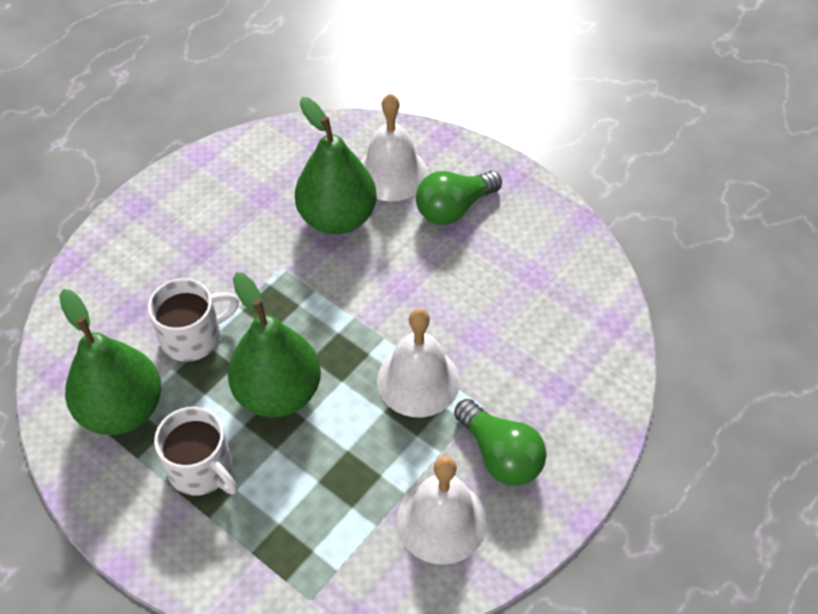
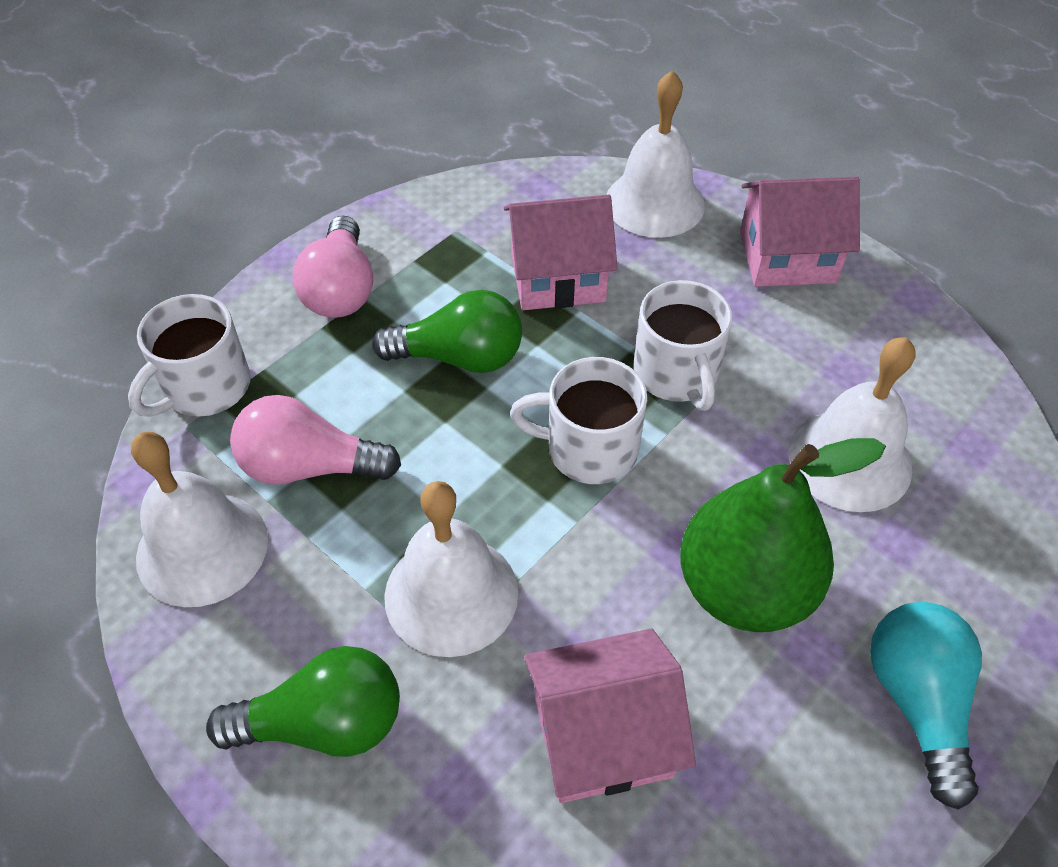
green pear: [59,289,161,435] [228,272,321,418] [295,97,377,234] = 3 -> [680,438,886,632] = 1
pink house: none = 0 -> [504,195,618,310] [524,629,696,803] [740,177,860,287] = 3
pink light bulb: none = 0 -> [230,395,401,485] [292,216,373,318] = 2
turquoise light bulb: none = 0 -> [870,602,982,810] = 1
white bell: [361,93,428,201] [377,309,460,417] [397,456,487,565] = 3 -> [131,432,268,607] [384,481,518,657] [606,70,705,238] [788,337,916,512] = 4
white mug: [148,278,239,362] [154,407,238,496] = 2 -> [128,294,250,417] [510,357,647,484] [634,280,732,411] = 3

